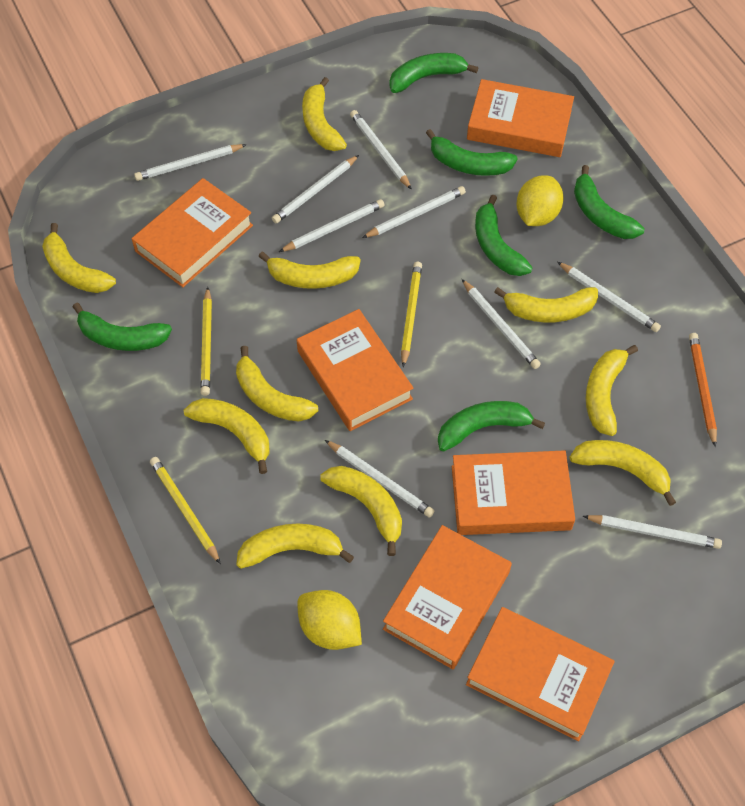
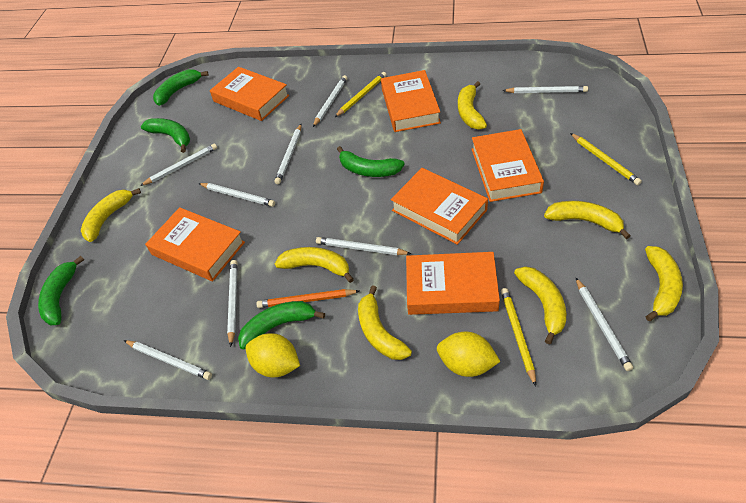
green banana: [73,303,172,351] [389,53,478,93] [426,129,518,176] [438,401,545,452] [475,194,533,276] [574,165,644,239] = 6 -> [38,256,84,325] [141,118,190,153] [153,69,209,106] [238,301,325,349] [337,146,405,177] = 5
yellow banana: [42,223,116,293] [184,398,270,474] [236,346,318,422] [236,524,354,569] [258,252,361,289] [302,77,347,151] [320,466,402,556] [494,287,598,322] [569,440,676,506] [586,345,638,436] = 10 -> [81,188,141,242] [275,247,354,283] [358,285,412,360] [458,81,487,130] [514,266,566,344] [544,201,631,239] [645,246,683,321] = 7

